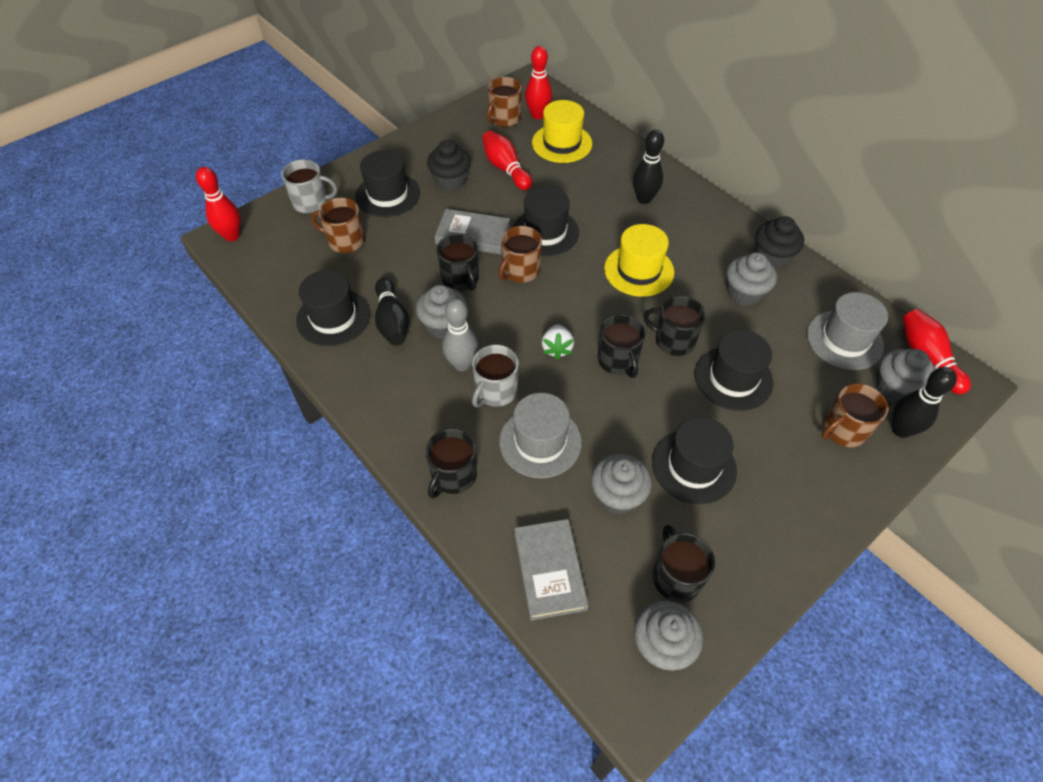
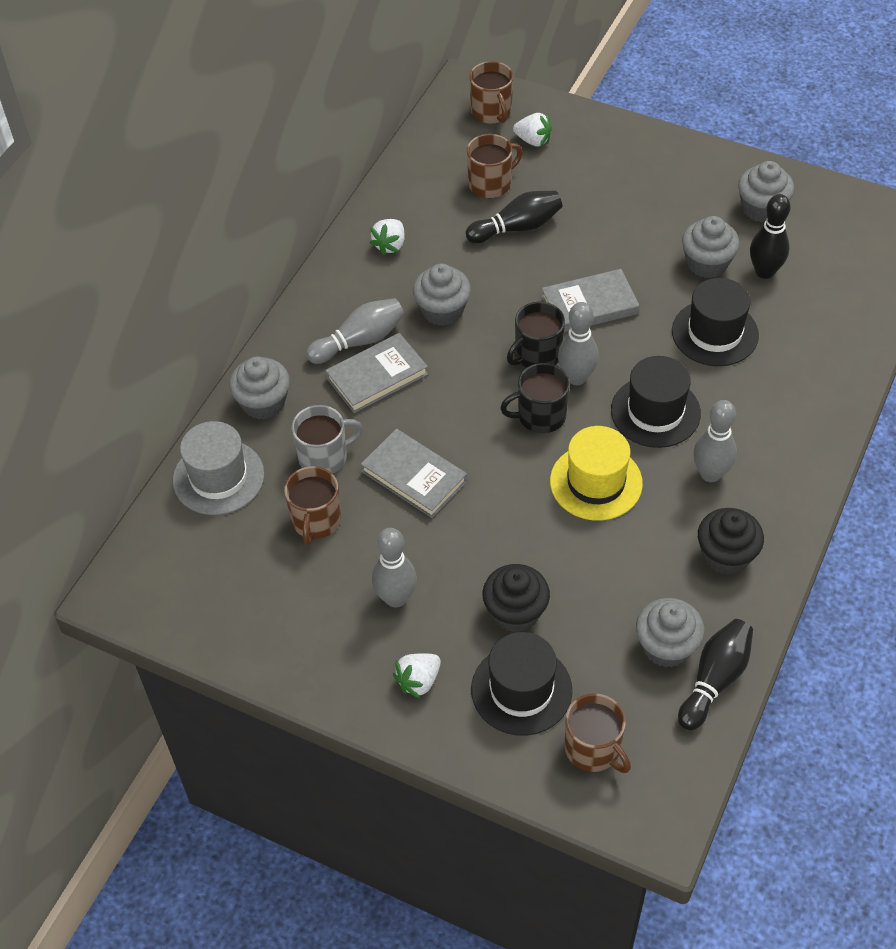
black hat: [296,270,370,346] [355,150,420,217] [513,186,579,256] [652,417,737,504] [695,330,773,411] = 5 -> [471,632,572,736] [611,356,701,448] [672,278,759,366] = 3
black mug: [425,428,477,498] [437,234,479,291] [597,314,645,378] [643,296,706,356] [653,525,715,602] = 5 -> [500,363,570,433] [507,302,565,368] = 2
grey book: [434,209,510,254] [514,519,589,620] = 2 -> [325,333,428,413] [361,429,467,518] [541,269,639,332] = 3
grey bowling pin: [442,298,478,371] = 1 -> [306,298,404,364] [372,528,417,608] [558,302,599,385] [693,400,737,482] = 4
grey hat: [499,393,582,478] [807,292,888,370] = 2 -> [173,421,264,515] = 1
grey mug: [281,160,338,213] [472,345,519,407] = 2 -> [292,405,363,474] = 1
red bowling pin: [196,167,241,241] [482,130,532,190] [525,46,552,119] [903,309,971,394] = 4 -> none = 0
white strawberry: [542,325,574,360] = 1 -> [370,219,405,256] [393,653,441,699] [513,113,552,147] = 3
yellow hat: [532,100,592,163] [604,224,674,297] = 2 -> [550,426,643,521] = 1

